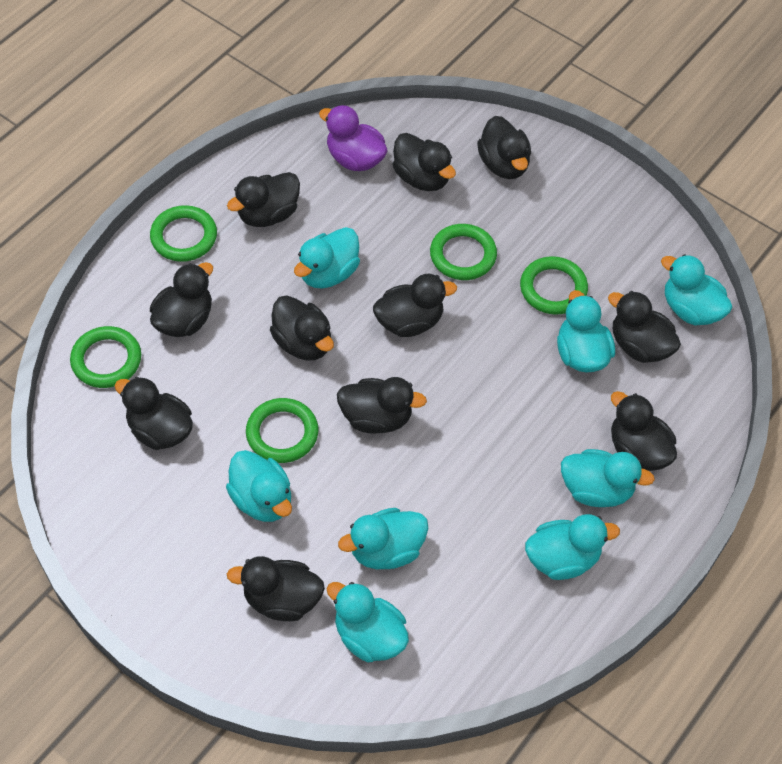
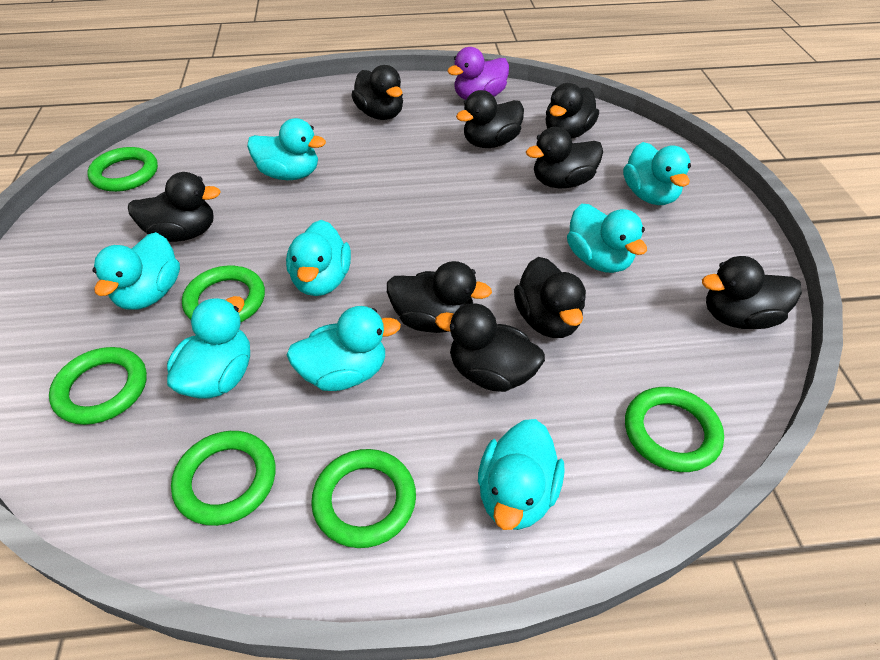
black duck: [114,377,193,450] [150,262,213,337] [227,172,300,227] [227,556,325,621] [270,296,334,361] [337,377,427,434] [373,274,457,337] [393,133,456,191] [477,116,531,179] [608,291,681,363] [611,391,677,471] = 11 -> [128,172,221,242] [351,65,403,120] [387,261,492,333] [435,303,545,392] [456,90,524,148] [514,257,586,338] [526,127,603,188] [546,83,599,139] [702,256,802,329] = 9
green ring: [70,326,141,388] [150,205,217,262] [246,398,318,463] [430,224,497,280] [520,256,588,315] = 5 -> [49,347,147,425] [87,147,158,192] [171,431,275,526] [182,266,265,322] [311,449,416,548] [625,387,724,472] = 6

